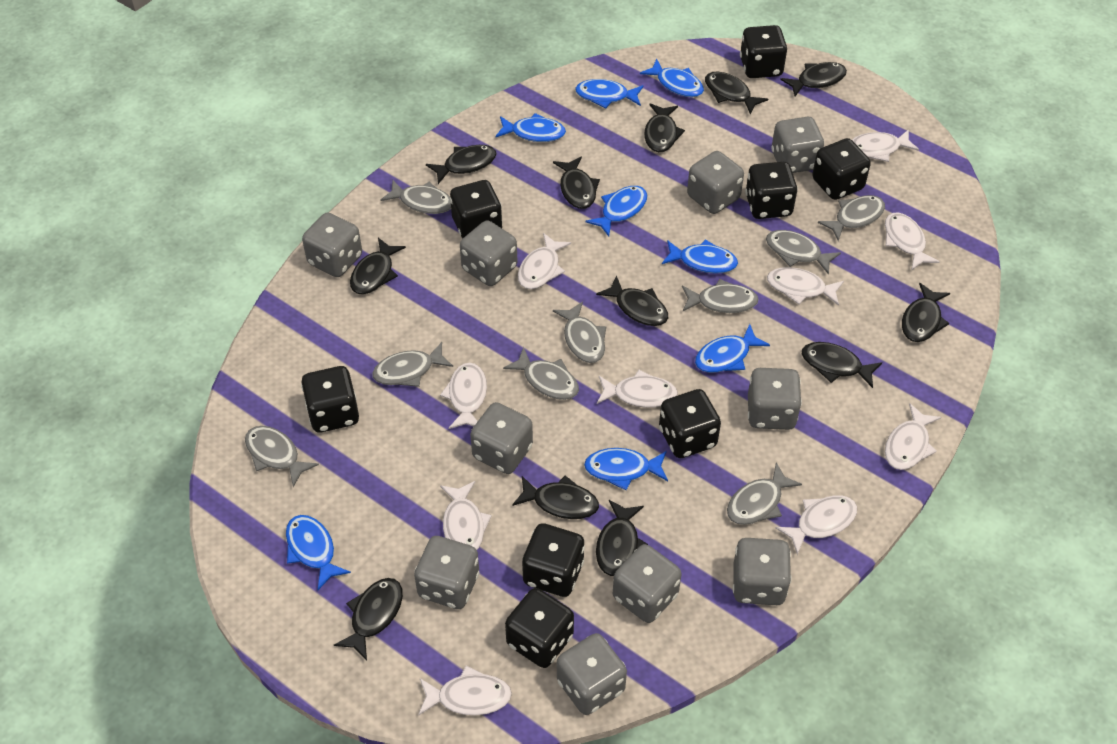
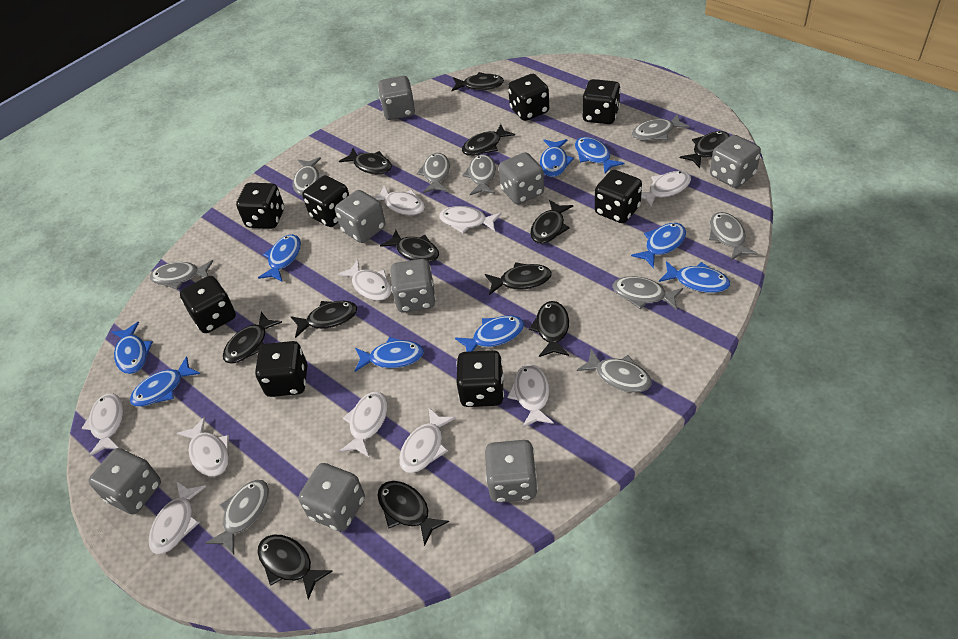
blue fish: [286,515,351,590] [495,113,566,142] [575,79,644,109] [584,448,668,490] [585,186,647,236] [640,59,704,97] [662,239,738,274] [695,324,770,373] = 8 -> [111,322,153,374] [130,356,200,407] [258,234,301,281] [355,337,424,372] [455,315,524,352] [540,139,574,177] [575,137,625,174] [631,223,686,269] [659,261,730,293] = 9
grey dice: [302,213,362,277] [414,536,479,609] [460,220,517,286] [470,402,533,474] [557,633,627,715] [613,544,681,623] [687,151,744,214] [733,538,792,605] [748,368,802,430] [771,117,824,173] = 10 -> [89,448,161,514] [299,463,365,531] [335,190,385,243] [378,76,415,120] [390,259,436,313] [485,440,538,503] [499,152,544,204] [710,135,761,188] = 8

